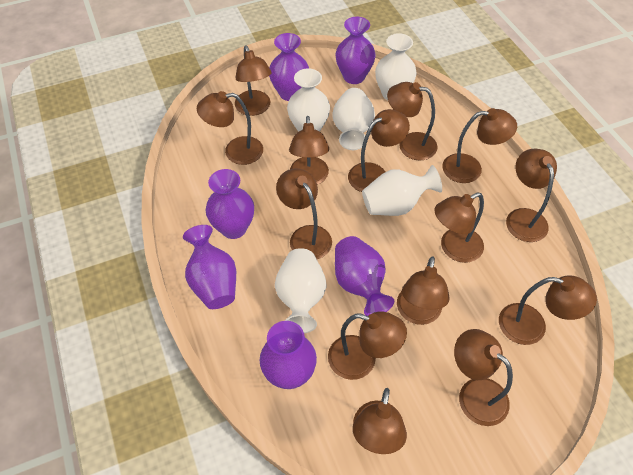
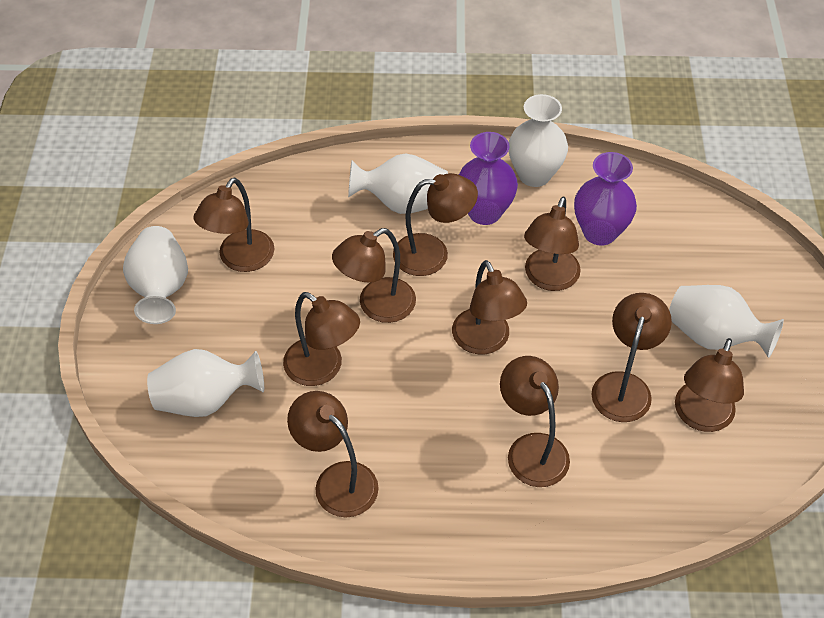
brown lamp: [197,91,263,165] [235,46,272,116] [276,168,332,259] [289,116,329,185] [328,311,407,380] [348,109,410,192] [353,388,407,454] [387,82,438,161] [397,256,450,325] [434,192,484,263] [442,108,517,183] [454,329,513,426] [499,275,597,345] [506,149,557,242] = 14 -> [194,178,274,272] [283,292,360,386] [287,391,379,517] [332,228,416,323] [393,173,478,276] [452,260,527,354] [500,356,570,487] [524,197,581,291] [591,293,672,422] [675,338,744,432] = 10
purple vase: [183,225,236,309] [206,169,254,239] [259,321,317,389] [269,33,309,101] [335,17,376,84] [335,236,394,316] = 6 -> [459,132,518,225] [574,152,637,246] = 2

